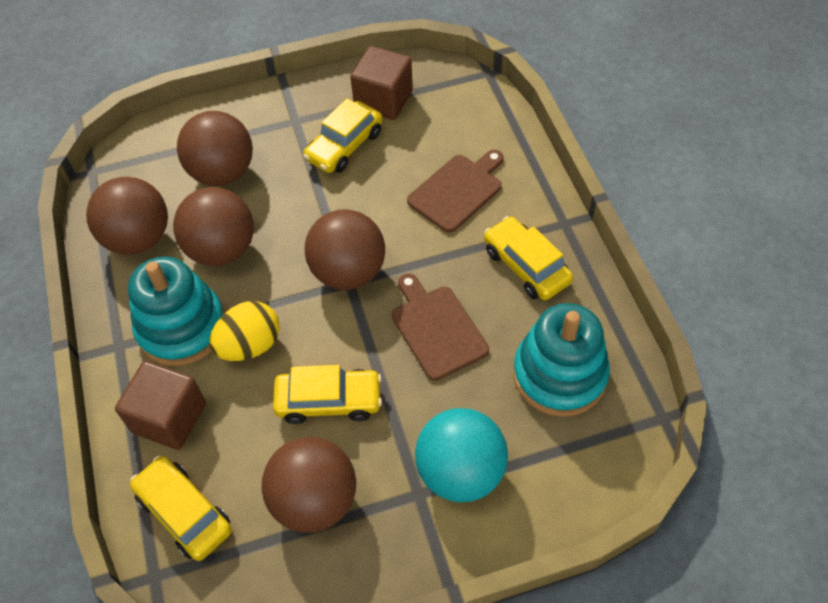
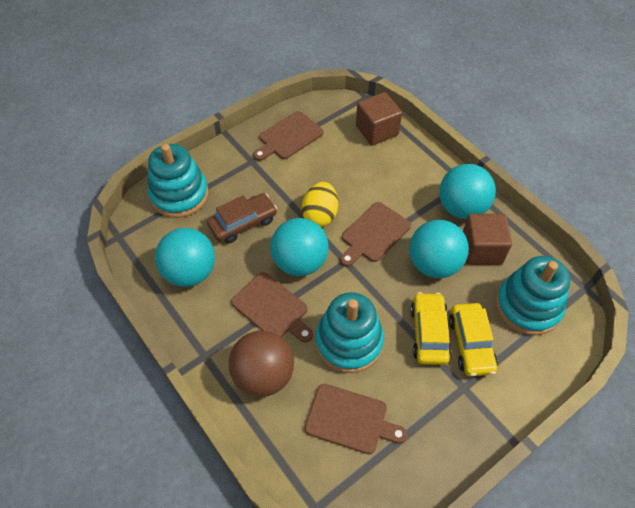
brown ball: [86,177,168,255] [173,187,254,266] [177,111,253,186] [262,437,356,533] [305,209,385,290] = 5 -> [229,330,294,397] = 1
brown car: none = 0 -> [207,193,277,244] = 1
brown cutting board: [392,273,489,381] [407,150,504,233] = 2 -> [231,272,313,342] [253,111,323,161] [305,384,407,454] [340,202,411,267] = 4
turquoise ball: [415,408,508,503] = 1 -> [155,228,215,287] [270,218,329,276] [409,220,469,278] [439,164,496,219] = 4
turquoise stacking toy: [128,256,224,366] [513,303,610,417] = 2 -> [148,144,209,218] [315,292,384,373] [496,256,571,335] = 3
yellow car: [130,456,232,561] [273,365,382,424] [303,99,383,173] [484,216,573,300] = 4 -> [410,292,452,365] [449,303,498,376] = 2

